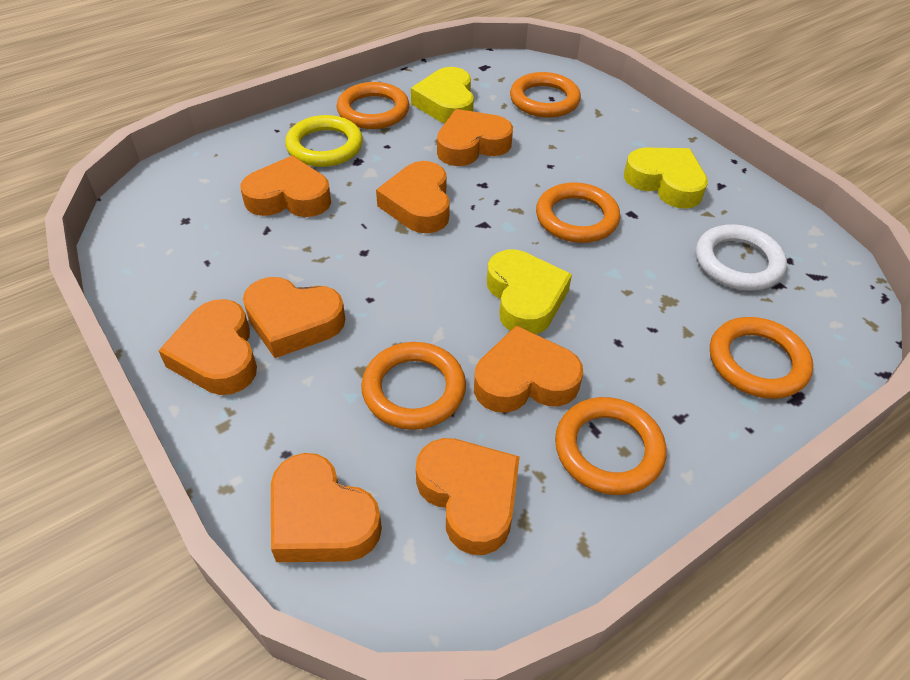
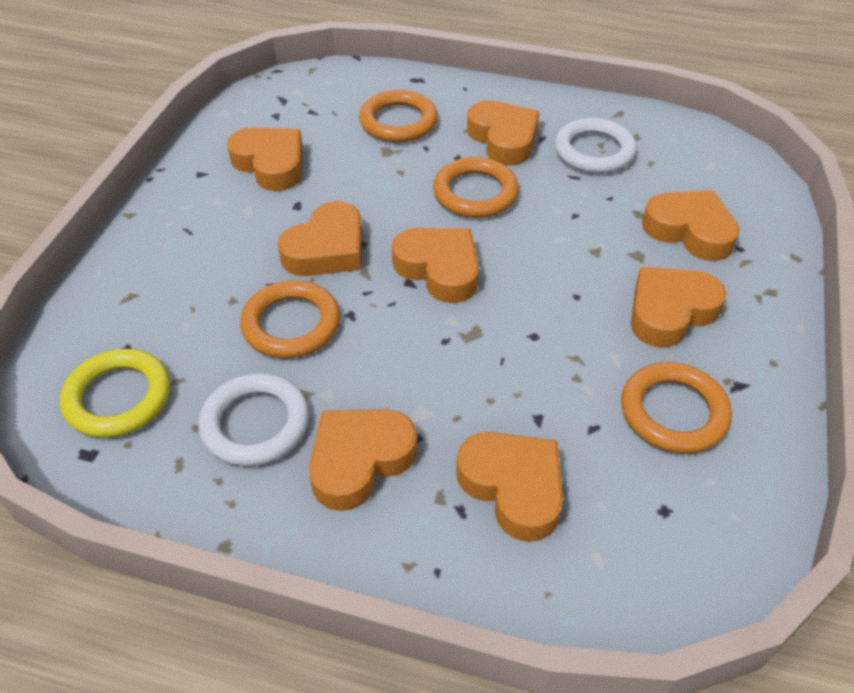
orange ring: [337,82,409,129] [361,342,466,430] [510,72,581,118] [536,182,620,243] [555,397,666,495] [710,317,813,399] = 6 -> [240,280,340,359] [359,90,438,143] [433,157,519,218] [621,362,732,454] = 4
white ring: [696,224,787,291] = 1 -> [199,373,309,466] [554,118,637,174] = 2
yellow heart: [411,67,474,123] [487,249,572,334] [624,148,708,209] = 3 -> none = 0

